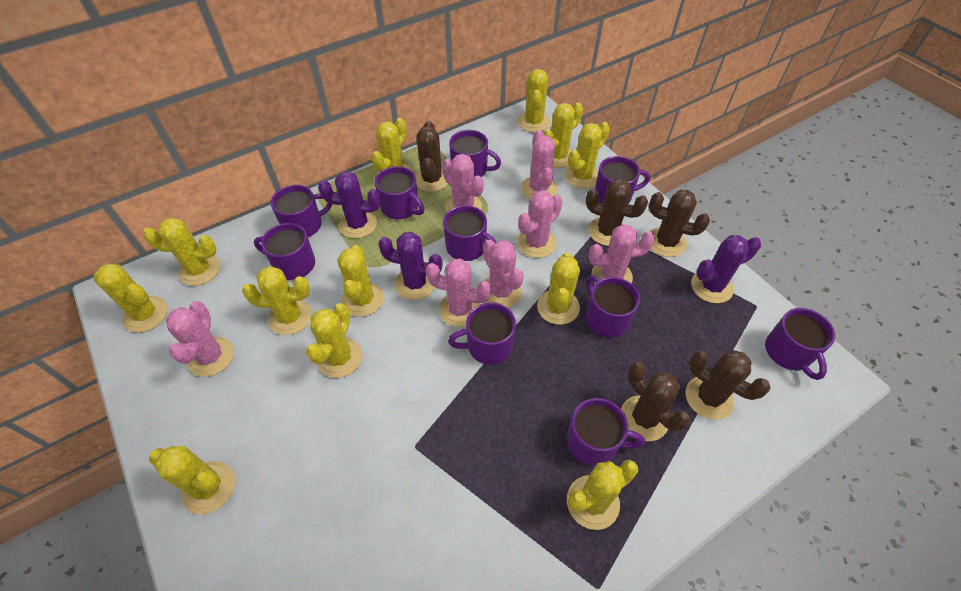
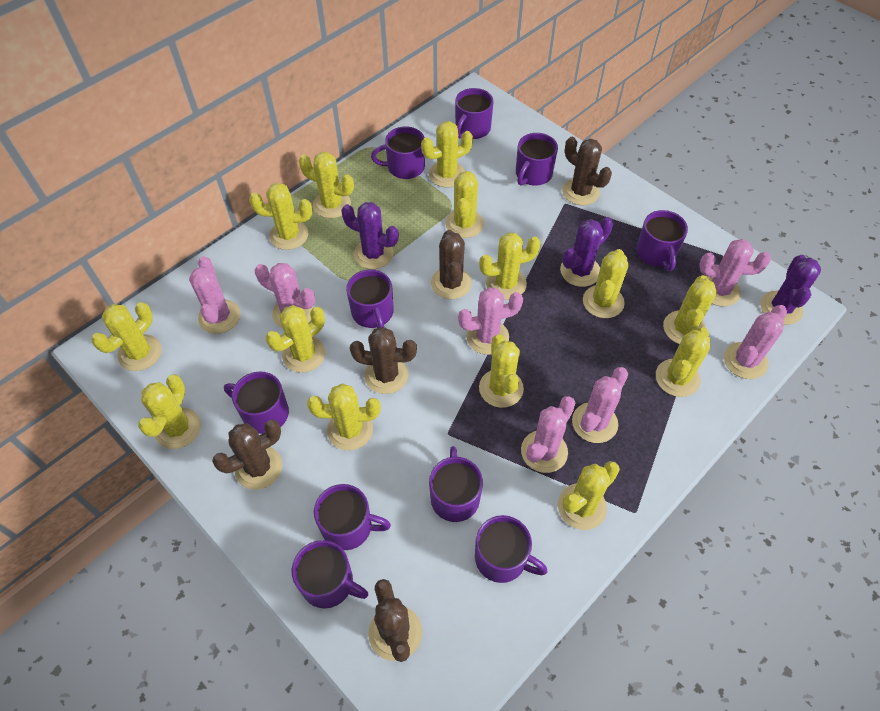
yellow cactus: [94,264,168,333] [143,217,220,286] [149,446,235,514] [242,266,312,335] [306,303,362,378] [337,245,384,317] [371,118,412,174] [518,69,550,132] [537,253,580,325] [543,103,583,168] [565,122,610,189] [567,460,638,530] = 12 -> [91,302,162,371] [138,375,201,449] [249,183,312,250] [266,305,326,373] [299,152,354,218] [307,383,381,450] [421,121,473,188] [445,171,484,238] [479,232,541,300] [479,334,524,408] [558,461,620,530] [583,249,628,318] [656,327,710,397] [663,275,717,344] = 14

